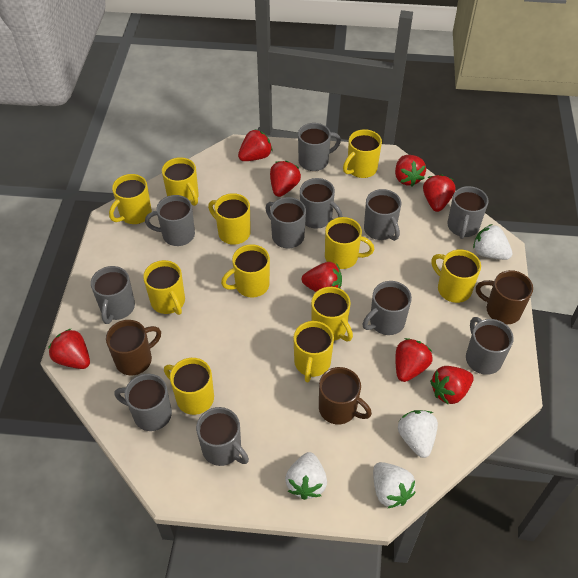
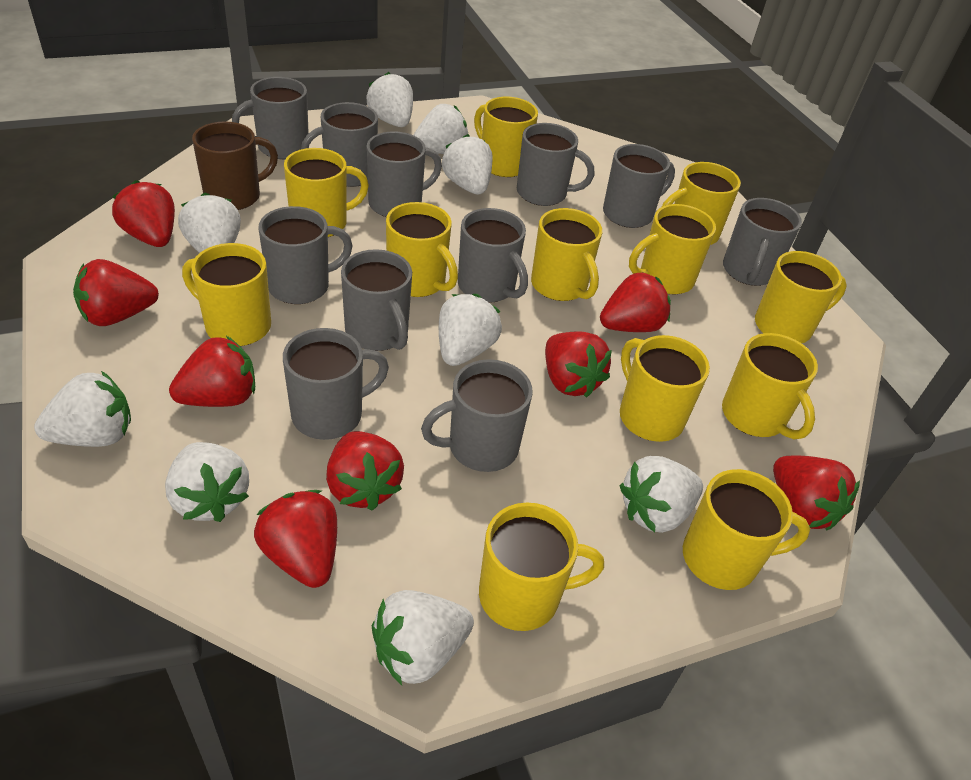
brown mug: [106,320,161,376] [319,367,372,424] [476,270,533,324] = 3 -> [192,121,278,210] = 1
white strawberry: [285,452,327,500] [373,462,415,508] [398,410,438,458] [473,224,513,260] = 4 -> [34,371,131,447] [165,442,249,522] [178,193,241,253] [367,72,413,127] [372,590,474,685] [414,104,468,154] [439,294,502,366] [442,134,493,194] [619,456,703,533] = 9
yellow mug: [109,174,152,224] [143,260,185,315] [162,157,199,206] [164,358,214,415] [208,193,251,245] [221,244,270,298] [293,321,334,382] [311,287,353,341] [325,217,374,269] [343,129,382,178] [431,249,481,303] = 11 -> [182,243,271,346] [284,148,369,237] [386,202,458,297] [474,97,538,177] [479,503,604,631] [531,208,602,301] [620,335,710,442] [629,204,716,294] [662,162,741,245] [683,469,810,590] [722,333,818,440] [755,251,847,343] = 12

